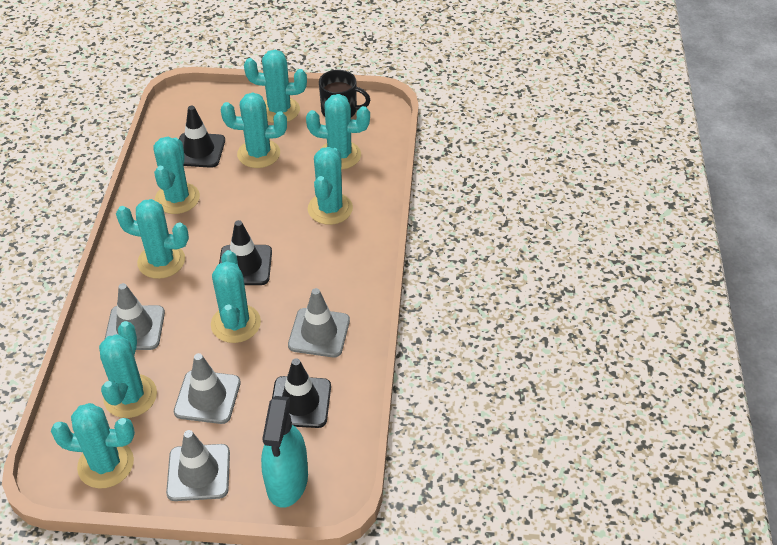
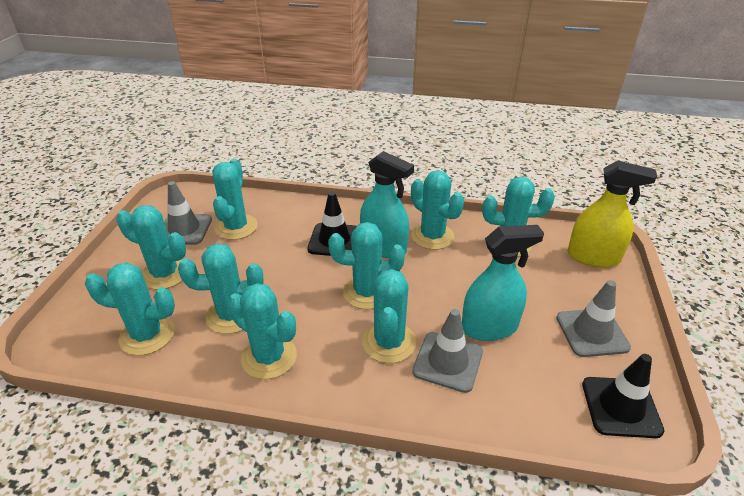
black mug: [319,70,370,117] = 1 -> none = 0
black traffic cone: [179,106,225,168] [219,220,272,285] [272,358,331,428] = 3 -> [307,192,357,256] [582,354,664,438] = 2
grey traffic cone: [104,283,165,350] [166,430,230,501] [174,353,241,424] [288,288,350,357] = 4 -> [164,181,212,245] [412,309,483,393] [556,280,631,357] = 3
turquoise spray bottle: [261,396,308,508] = 1 -> [360,151,414,258] [462,225,544,341] = 2
yellow spray bottle: none = 0 -> [567,161,657,268] = 1

